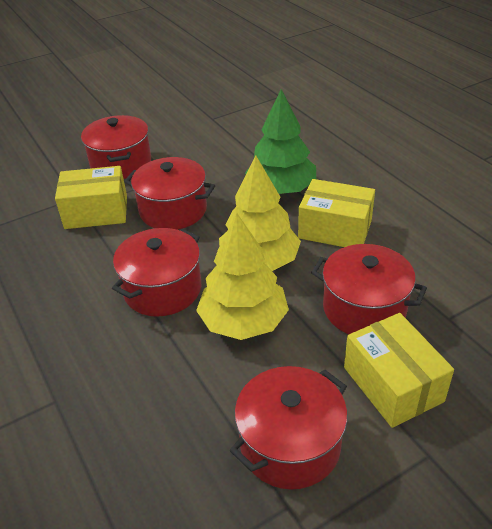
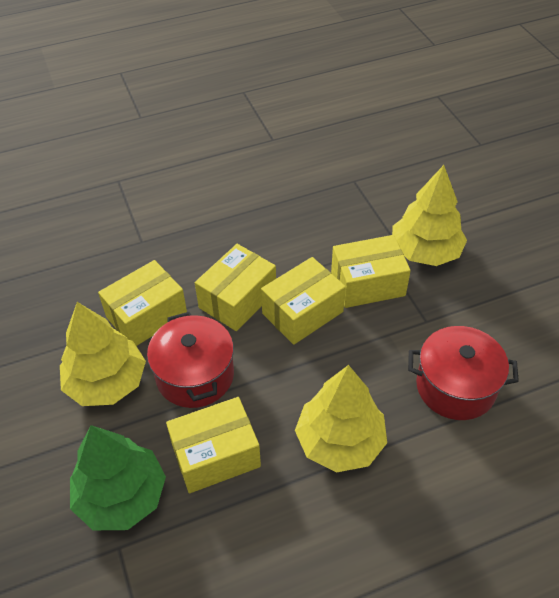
red pot: [81,115,151,179] [112,228,201,317] [124,157,215,230] [230,366,347,490] [311,244,427,334] = 5 -> [147,312,234,408] [408,326,519,420] = 2
yellow box: [55,166,127,229] [298,179,375,247] [344,313,454,428] = 3 -> [98,260,187,346] [166,397,261,493] [195,244,276,331] [261,257,346,345] [331,235,411,308] = 5
yellow tree: [196,213,289,340] [219,156,301,271] = 2 -> [60,302,146,406] [295,365,387,473] [392,165,467,266] = 3

